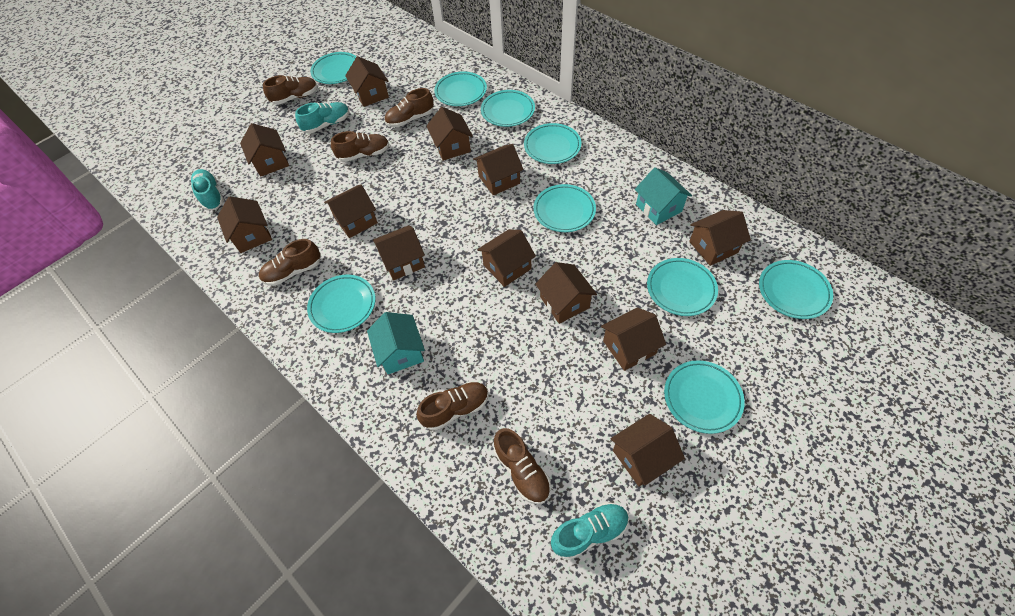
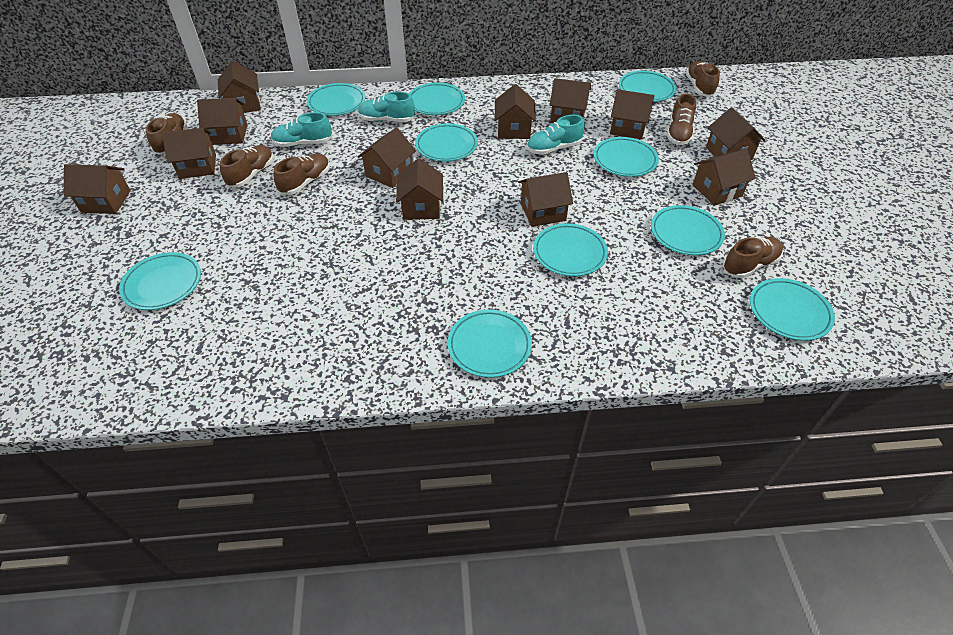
turquoise house: [367,312,425,374] [635,167,692,225] = 2 -> none = 0
turquoise plate: [307,275,376,333] [310,52,357,84] [434,71,487,106] [481,90,535,127] [524,123,581,164] [533,184,596,232] [647,258,718,316] [664,360,745,434] [759,260,833,319] = 9 -> [119,252,201,310] [307,83,365,116] [409,83,465,115] [415,123,478,162] [448,309,532,378] [533,223,608,277] [594,137,659,177] [619,71,677,102] [651,205,725,255] [750,278,835,341] = 10

